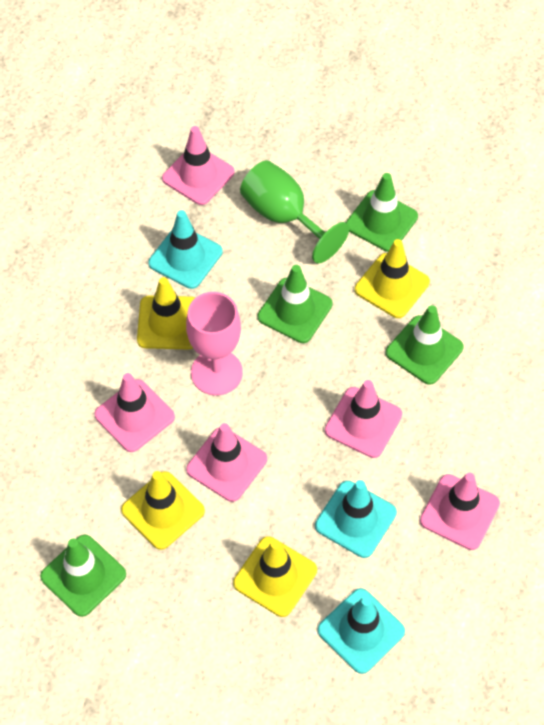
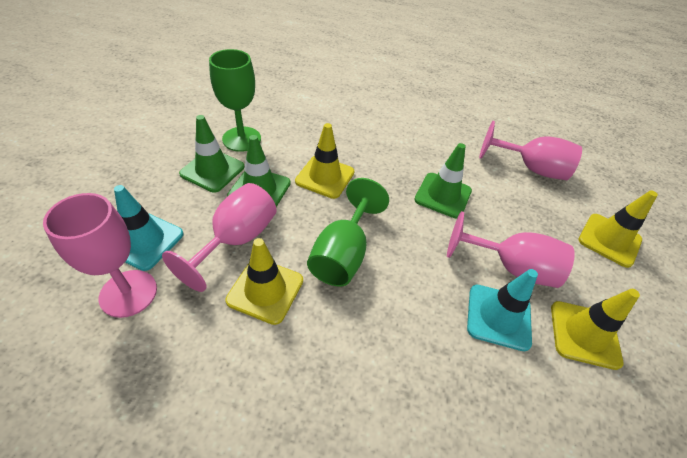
green goblet: [240,160,349,264] = 1 -> [209,49,261,152] [307,178,389,287] = 2
green traffic cone: [40,535,126,617] [258,265,333,343] [346,173,418,252] [386,305,464,385] = 4 -> [179,115,245,193] [227,135,291,207] [414,143,472,219] = 3
pink goblet: [186,292,243,396] = 1 -> [43,193,157,318] [162,183,277,292] [447,211,575,288] [479,121,582,180] = 4
pink traffic cone: [94,373,175,452] [162,126,235,205] [186,423,267,502] [325,380,402,458] [420,473,500,550] = 5 -> none = 0
turquoise traffic cone: [148,210,223,289] [315,480,397,558] [318,588,405,674] = 3 -> [114,185,184,271] [467,269,538,351] = 2

